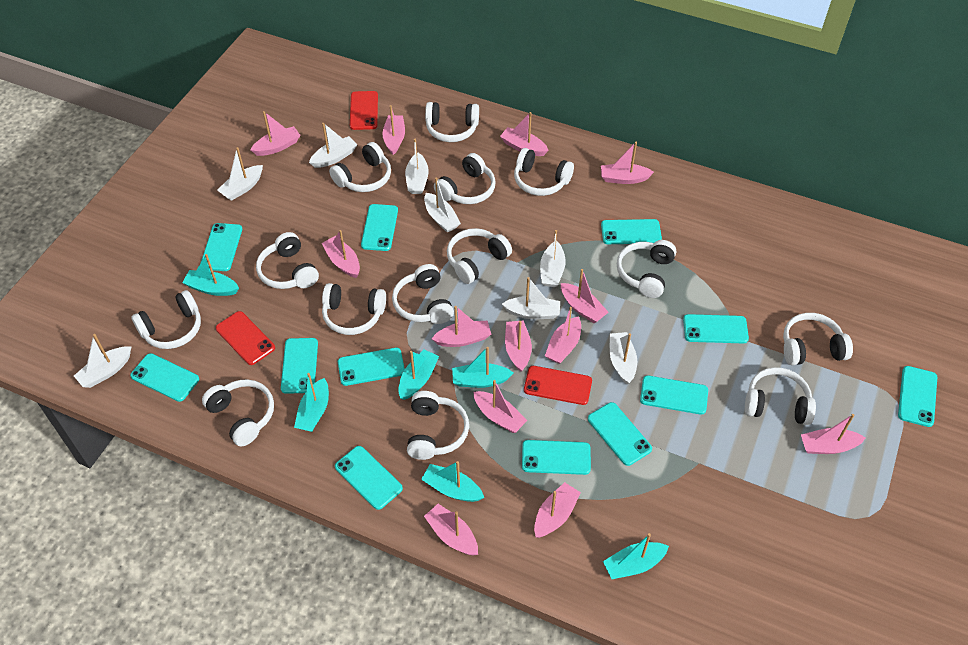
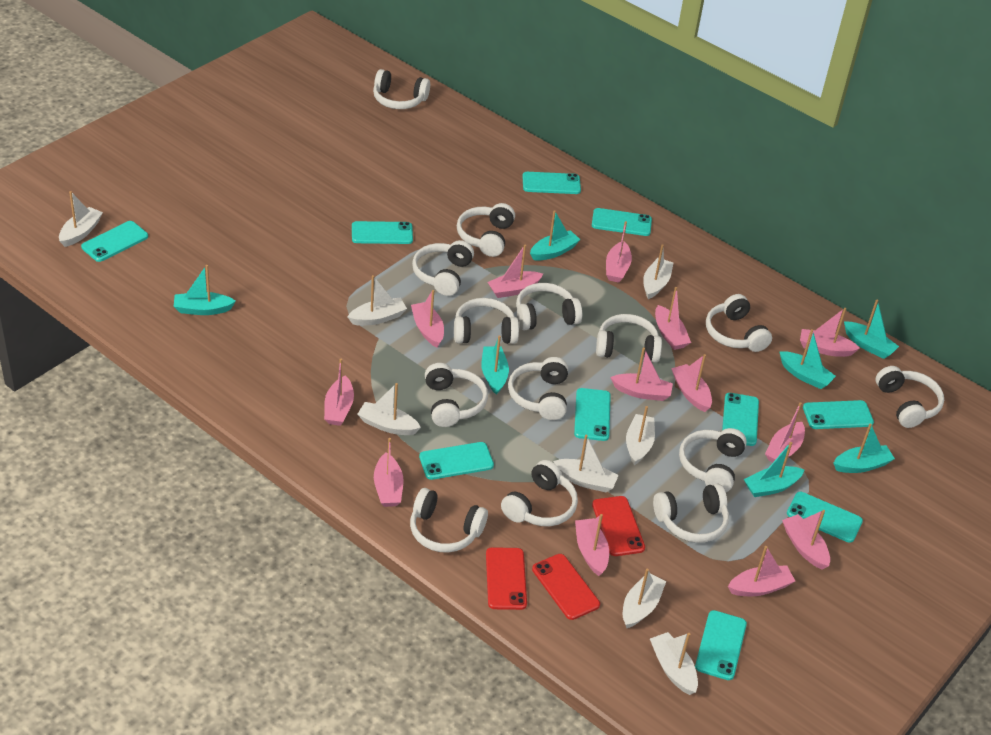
turquoise boat: [182,254,239,296] [294,373,329,432] [398,349,439,400] [421,461,484,502] [452,347,513,388] [603,533,669,579] = 6 -> [173,265,236,315] [481,336,509,395] [530,210,580,261] [744,442,804,497] [780,329,836,389] [834,423,895,473] [844,300,899,359] = 7
turquoise phone: [130,353,199,402] [201,223,242,271] [281,338,318,394] [335,446,403,510] [338,348,405,386] [361,204,398,251] [522,440,591,475] [588,402,652,466] [601,219,662,244] [640,376,708,415] [683,314,749,344] [898,366,937,427] = 12 -> [81,221,148,262] [352,221,413,244] [419,442,494,480] [522,172,581,194] [574,388,611,441] [592,208,652,236] [695,610,747,680] [722,393,759,446] [787,492,863,543] [803,400,874,429] = 10

